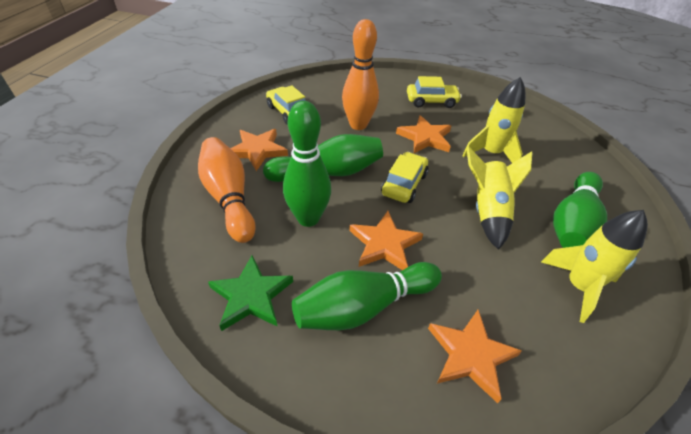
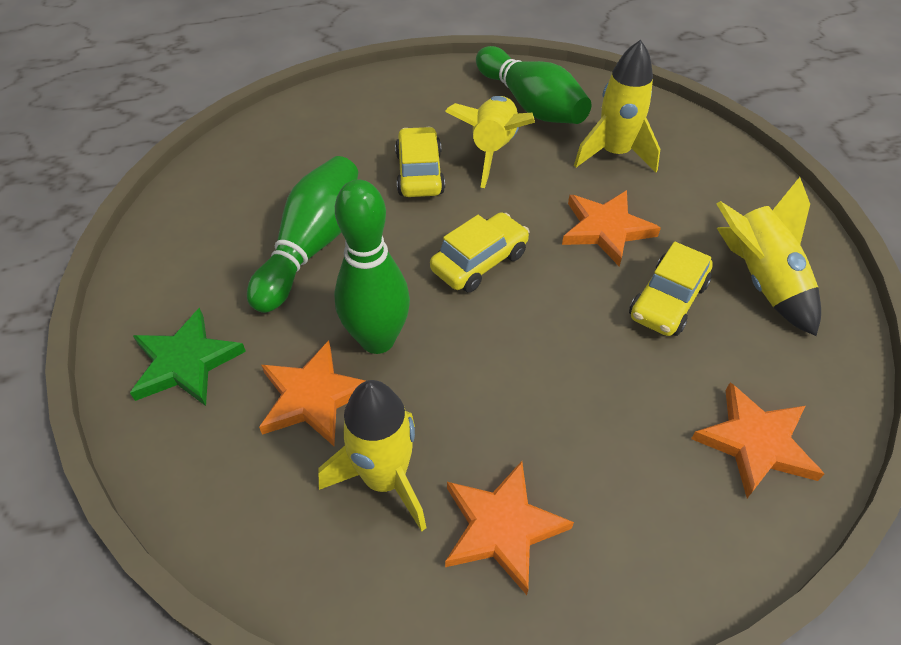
green bowling pin: [263,134,383,182] [283,101,331,227] [292,262,442,330] [553,172,607,248] = 4 -> [247,156,358,313] [334,180,410,354] [476,46,592,124] = 3
orange bowling pin: [198,137,256,243] [342,19,379,130] = 2 -> none = 0
yellow rocket: [462,77,525,163] [466,146,532,250] [541,210,648,323] = 3 -> [318,380,426,531] [445,96,535,188] [574,40,660,172] [717,177,821,336] = 4

